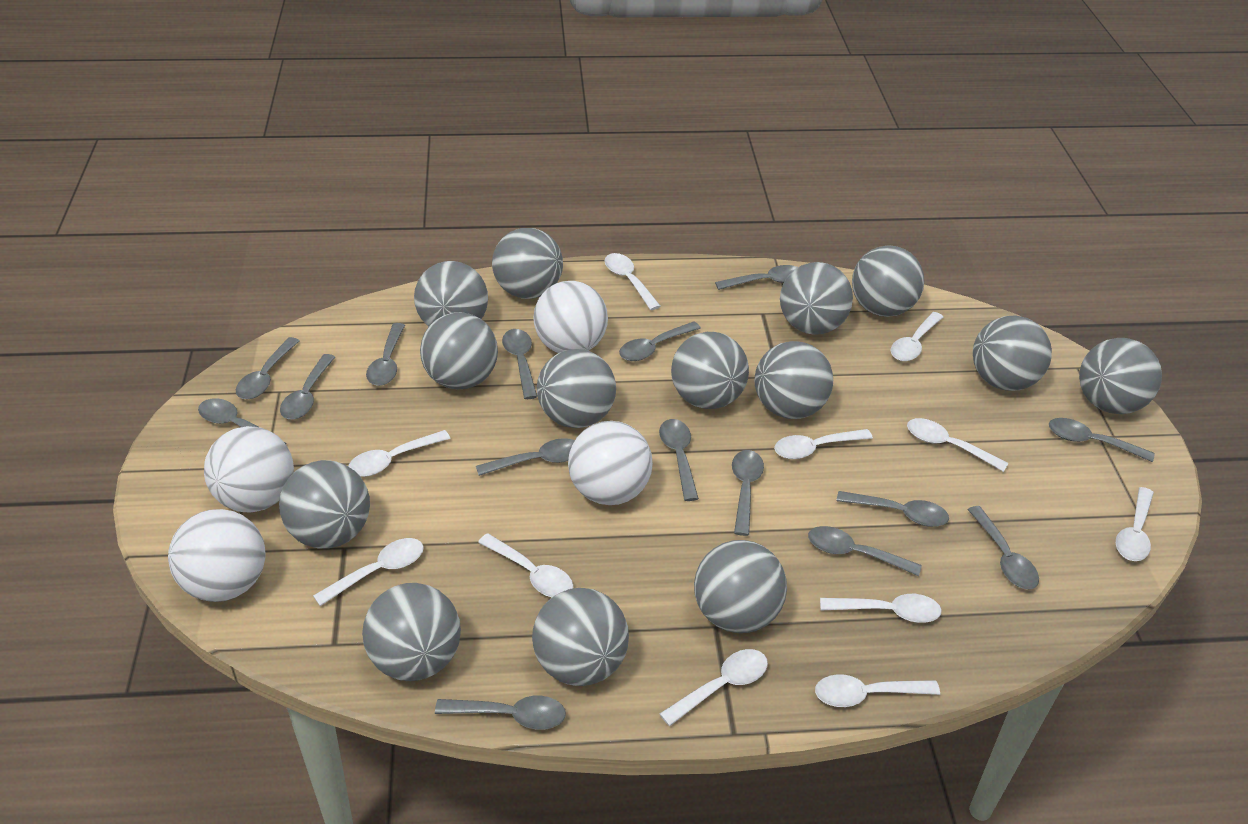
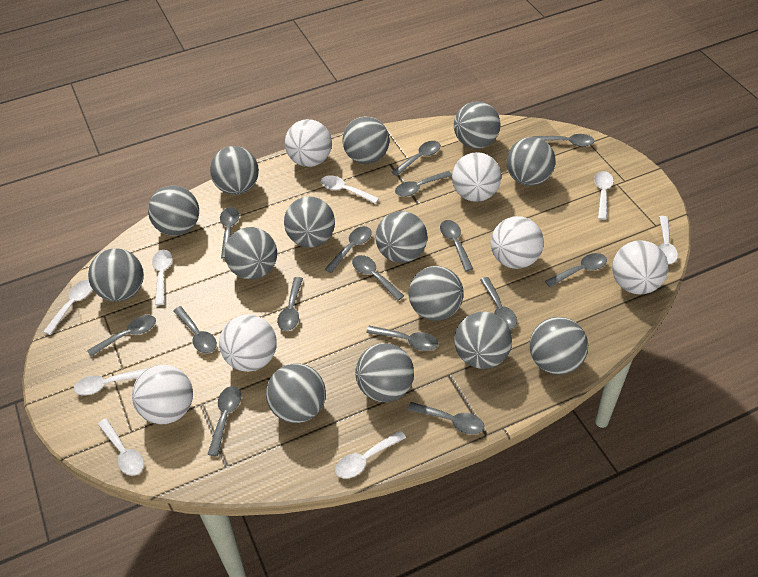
white ball: [168,509,265,602] [204,426,294,513] [533,281,608,353] [568,421,653,505] = 4 -> [132,365,193,425] [219,315,277,372] [285,119,332,167] [452,152,501,202] [491,216,544,269] [612,240,668,295] = 6
white spoon: [313,538,424,606] [348,430,451,477] [478,533,573,597] [605,253,661,310] [660,649,768,726] [774,429,873,459] [815,674,940,707] [820,594,942,623] [891,312,943,361] [907,418,1008,472] [1116,487,1154,561] = 11 -> [43,280,92,335] [74,368,149,395] [98,419,144,476] [152,250,173,305] [321,175,379,204] [335,430,406,479] [594,171,614,220] [658,216,678,264] = 8

